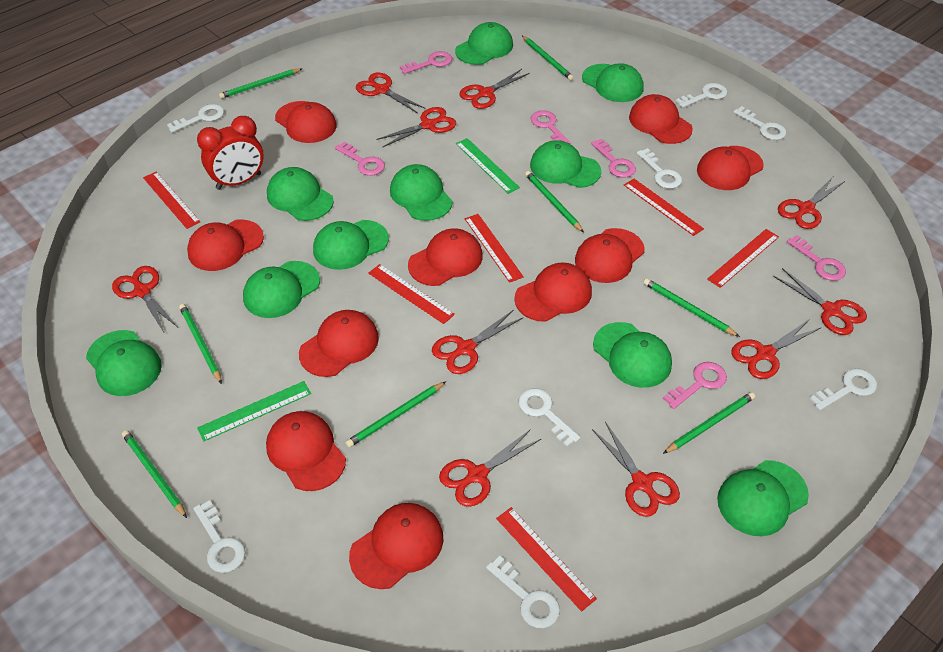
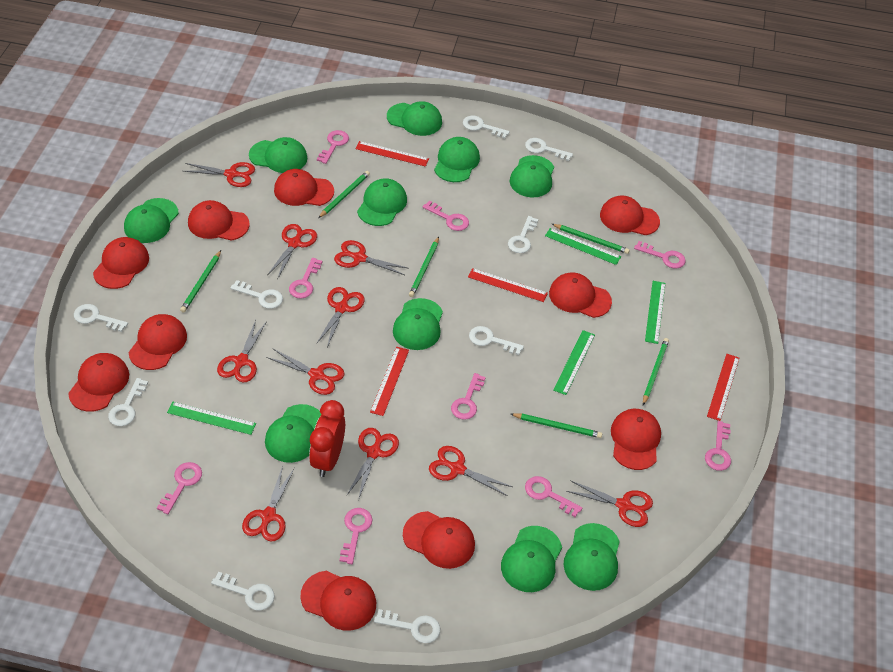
green pencil: [122,430,187,518] [179,304,222,384] [219,68,302,99] [345,381,446,448] [522,36,574,81] [525,171,584,233] [643,278,740,337] [663,392,755,454] = 8 -> [180,250,221,313] [319,171,370,218] [409,237,439,297] [511,413,602,438] [552,224,630,254] [643,338,669,405] = 6
green ruler: [197,381,311,441] [456,138,520,194] = 2 -> [167,402,256,435] [545,228,621,265] [553,330,595,395] [645,281,665,344] = 4
pink key: [335,141,385,176] [400,51,452,74] [531,110,571,144] [591,139,636,178] [663,362,727,409] [787,235,846,281] = 6 -> [157,462,202,514] [289,258,323,299] [317,130,349,164] [339,508,372,564] [422,201,469,231] [451,373,486,420] [525,476,582,517] [634,241,686,269] [705,421,731,471] = 9
red ruler: [143,172,200,229] [368,264,455,324] [465,214,524,283] [496,507,597,612] [624,179,704,236] [707,229,779,288] = 6 -> [355,141,429,167] [370,347,409,416] [468,268,548,302] [707,354,739,421] = 4
white key: [167,104,224,133] [193,500,245,573] [486,556,560,628] [519,388,580,447] [637,148,682,189] [676,83,727,108] [733,106,786,140] [809,368,877,410] = 8 -> [74,304,128,332] [108,378,148,426] [211,572,275,610] [231,280,283,309] [374,609,440,643] [463,115,510,138] [469,326,524,355] [508,216,538,253] [525,138,573,161] = 9

